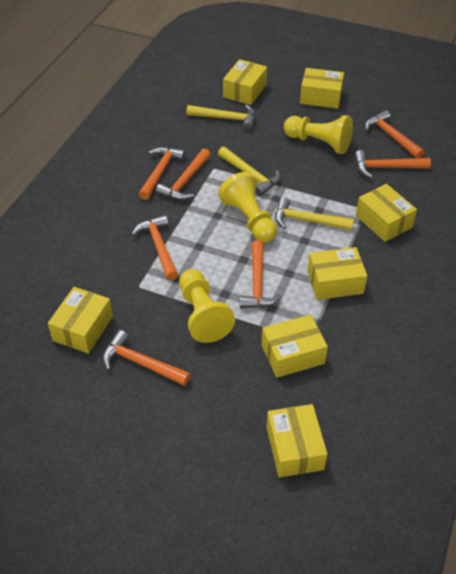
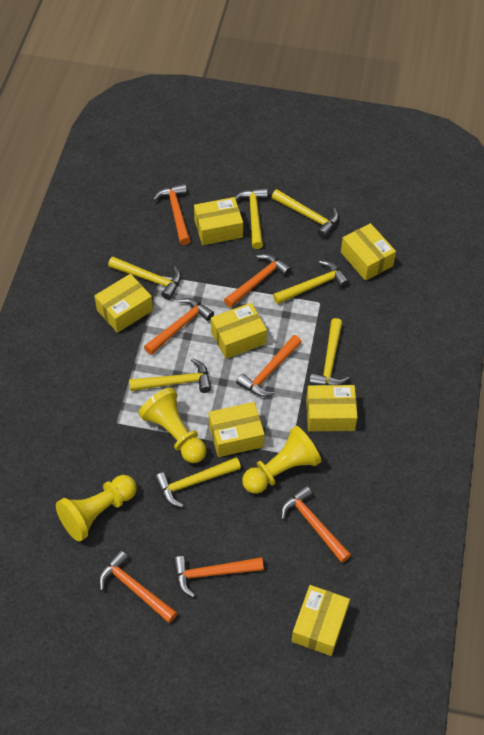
yellow hammer: [187,104,255,130] [218,147,280,196] [275,197,354,230] = 3 -> [108,257,181,300] [129,358,211,393] [154,457,241,507] [235,188,268,249] [272,189,339,238] [273,261,349,304] [309,318,350,385] = 7

